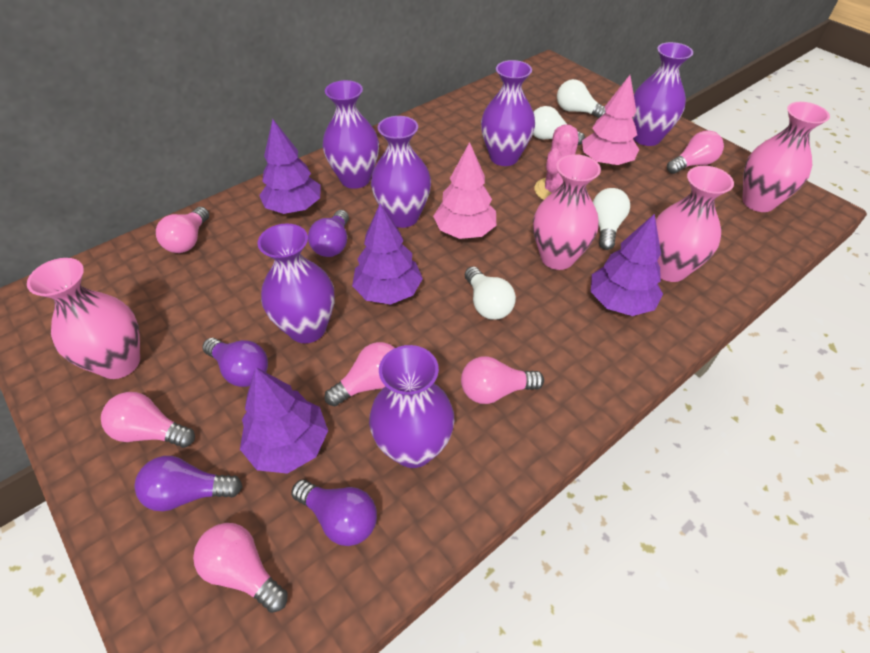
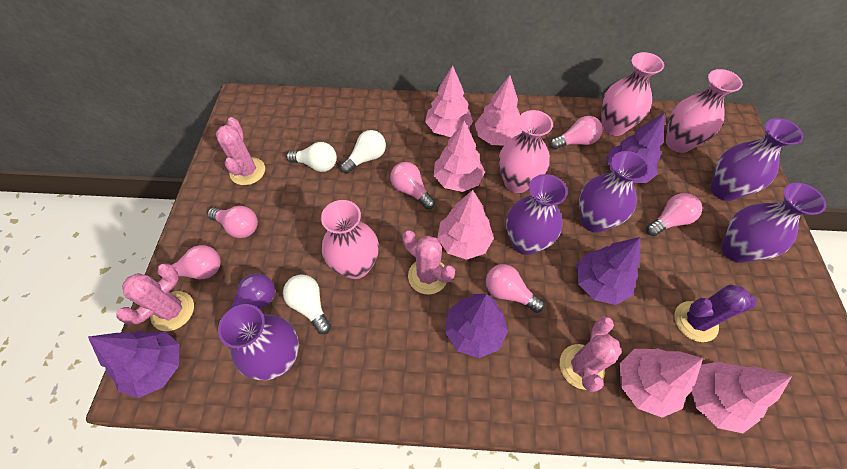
pink cactus: [534,124,579,200] = 1 -> [117,264,194,331] [216,117,265,185] [403,231,455,294] [560,316,622,392] = 4
pink tree: [433,142,496,239] [582,75,639,166] = 2 -> [425,66,473,137] [434,120,485,192] [437,190,494,260] [475,75,522,145] [620,348,703,418] [692,361,792,433] = 6
purple cactus: none = 0 -> [674,284,757,342] = 1
purple light bulb: [135,456,242,511] [202,338,268,387] [291,480,377,546] [308,210,349,257] = 4 -> [218,273,275,323] = 1
purple vase: [258,223,335,343] [323,80,379,189] [369,345,454,468] [371,116,431,228] [481,60,535,166] [632,42,693,146] = 6 -> [218,304,299,380] [506,174,568,255] [579,151,649,233] [710,118,803,201] [721,183,826,263] = 5
white light bulb: [465,266,516,320] [533,106,585,145] [557,79,606,118] [593,188,630,250] = 4 -> [283,275,331,334] [286,142,337,172] [340,130,386,174] = 3

